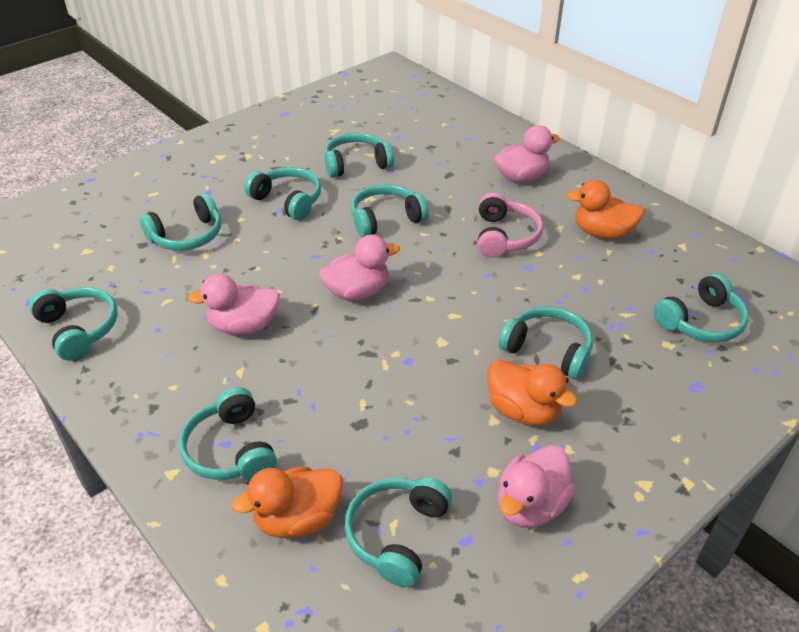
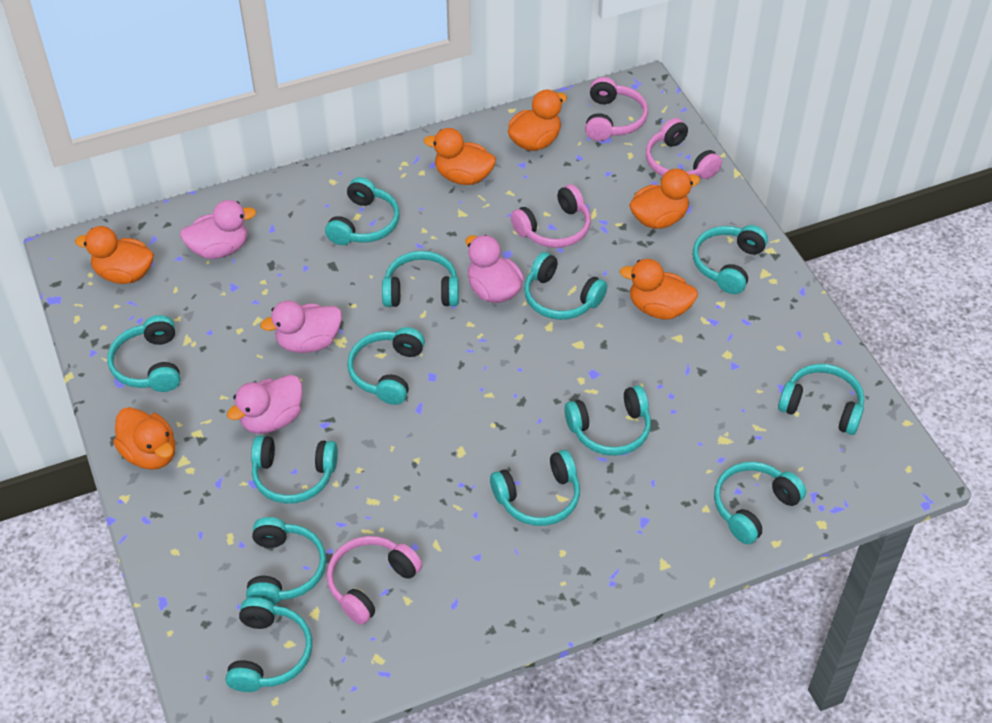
orange duck: [232,466,343,538] [487,359,578,426] [566,180,644,239] = 3 -> [75,226,154,284] [113,407,175,470] [424,128,496,185] [508,90,567,151] [620,259,698,320] [629,169,700,229] = 6
pink headphones: [478,193,543,258] = 1 -> [327,536,422,625] [511,184,591,248] [585,77,648,141] [646,118,722,179] = 4
turquoise headphones: [29,287,117,361] [140,193,221,251] [179,387,277,480] [244,167,321,220] [324,133,394,178] [344,477,452,587] [351,184,429,237] [498,306,593,379] [654,273,749,342] = 9 -> [107,315,180,392] [226,598,312,692] [246,517,326,605] [251,436,338,504] [325,177,400,245] [347,327,425,405] [382,251,459,307] [490,450,580,526] [524,252,607,320] [564,385,651,456] [693,225,768,294] [714,462,806,544] [778,364,865,435] = 13

